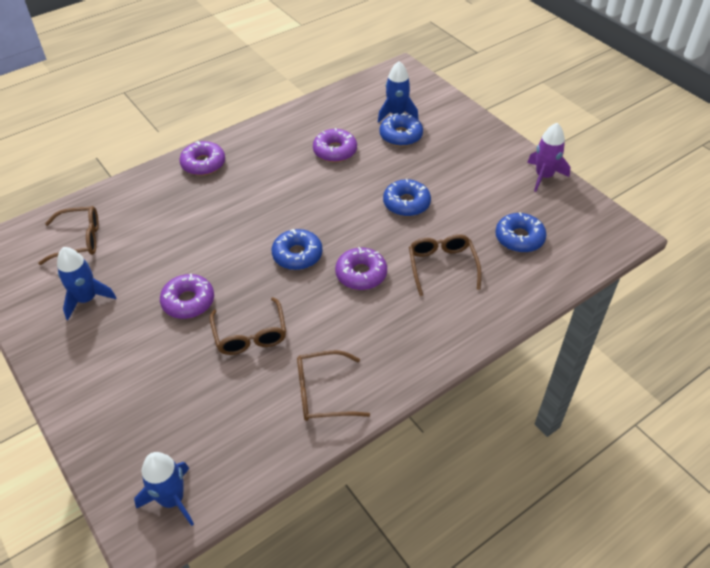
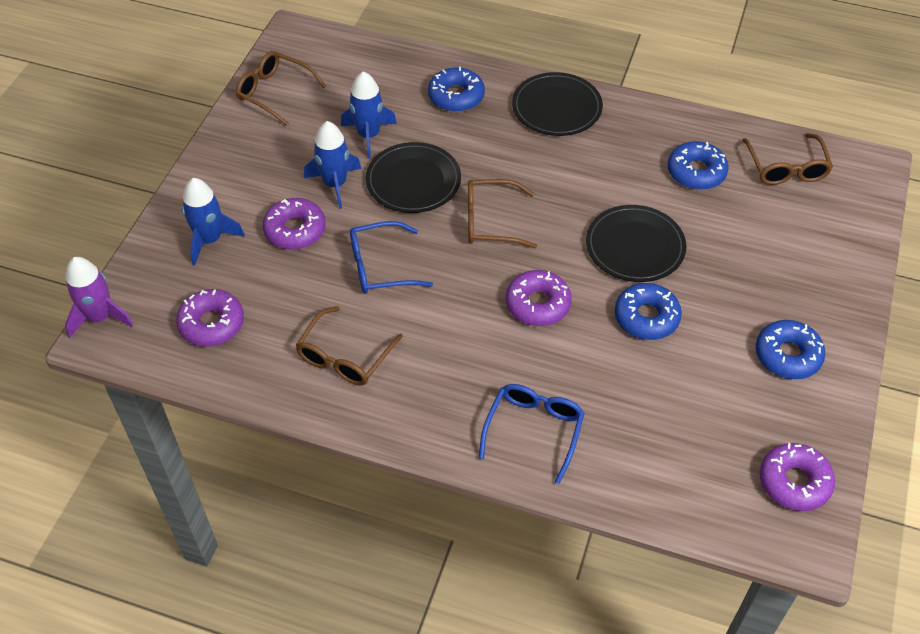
black plate: none = 0 -> [366,142,461,213] [512,72,603,136] [586,205,686,282] = 3
blue glasses: none = 0 -> [350,221,433,294] [479,384,585,484] = 2

